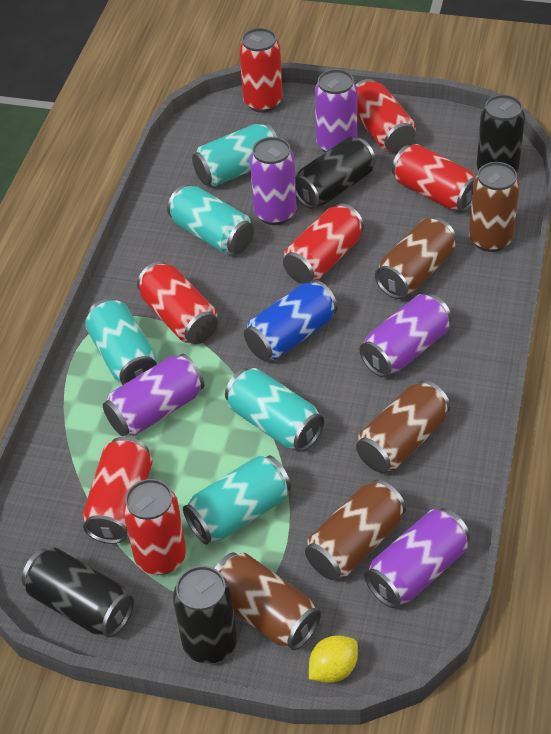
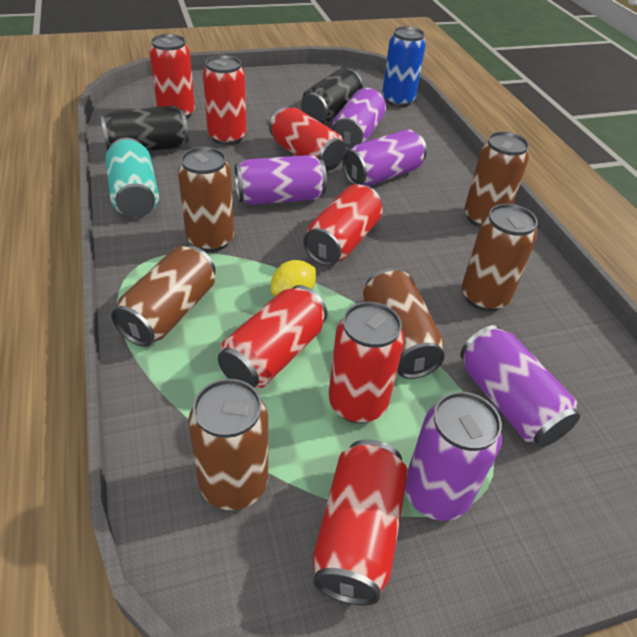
black can: [22,548,134,637] [173,566,237,664] [295,137,375,209] [476,95,525,172] = 4 -> [101,106,189,151] [301,69,363,124] = 2
brown can: [214,552,321,650] [305,479,406,580] [356,380,450,473] [375,217,456,299] [469,162,520,252] = 5 -> [111,245,216,347] [178,147,234,252] [188,379,268,510] [362,268,445,379] [462,204,538,312] [464,131,529,227] = 6
turquoise can: [85,299,157,385] [167,185,254,255] [183,455,291,544] [192,123,277,186] [225,368,324,452] = 5 -> [105,138,159,218] = 1

